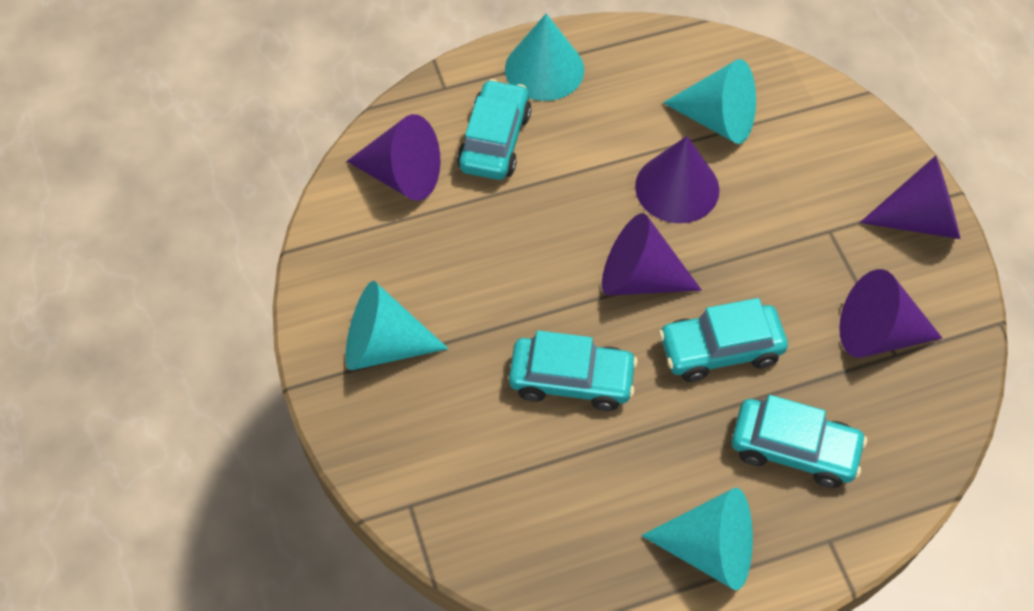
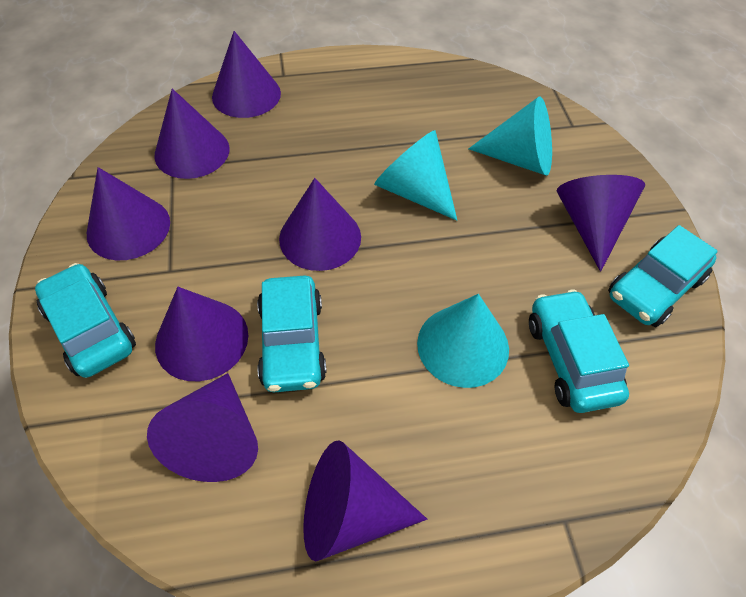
purple cone: [347,114,440,201] [602,213,702,295] [635,136,719,223] [839,269,942,358] [860,155,960,239] = 5 -> [87,167,170,260] [147,373,258,482] [154,88,229,179] [155,287,248,381] [212,31,281,118] [279,178,361,271] [303,440,427,561] [557,175,645,272] = 8
turquoise cone: [345,281,448,370] [505,14,584,101] [641,488,753,590] [663,59,756,144] = 4 -> [374,130,457,221] [417,294,509,388] [468,96,552,176] = 3

